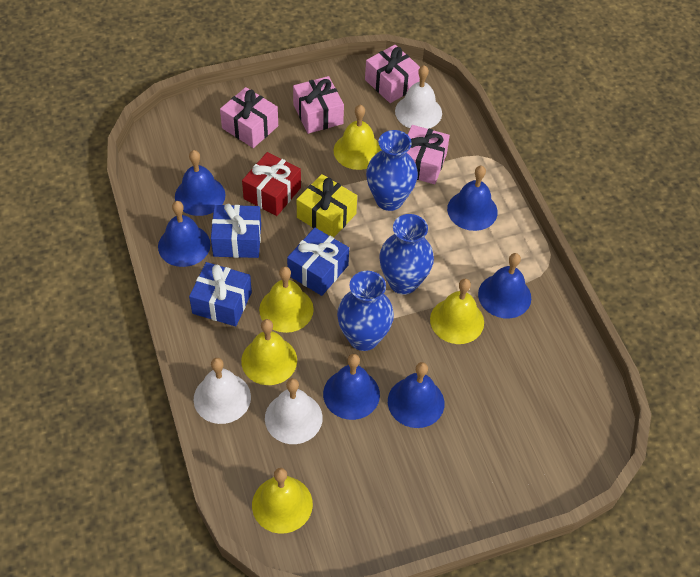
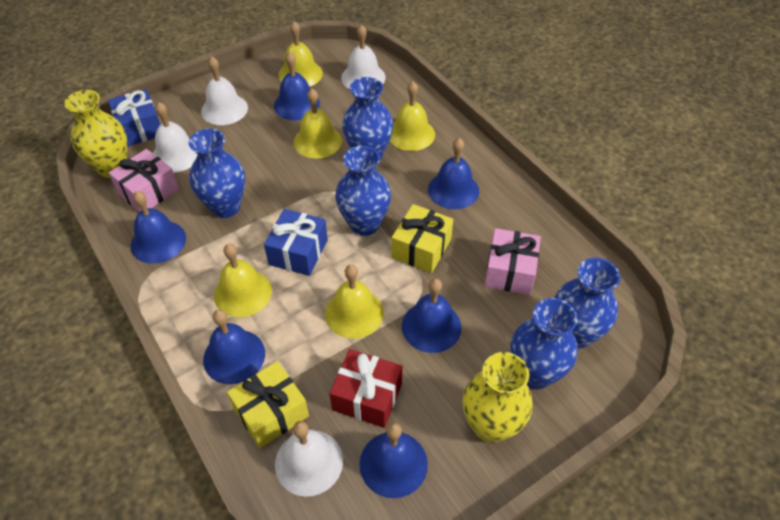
blue gift: [189,262,252,327] [211,204,261,258] [287,228,349,296] = 3 -> [108,89,160,147] [264,209,328,276] = 2
blue vase: [337,271,394,351] [366,130,418,211] [379,214,434,295] = 3 -> [189,128,245,218] [335,146,391,236] [342,77,393,160] [511,298,578,390] [554,258,621,349] = 5
pink gift: [220,87,278,148] [293,76,344,134] [365,45,420,103] [407,125,450,184] = 4 -> [109,149,179,212] [484,228,541,295] = 2
white bell: [194,358,251,424] [265,378,323,444] [395,65,442,129] = 3 -> [153,102,198,172] [201,56,248,125] [275,421,343,497] [341,24,386,89] = 4
yellow gift: [297,174,357,237] = 1 -> [227,361,309,448] [392,204,453,273] = 2
yellow vase: none = 0 -> [64,90,127,178] [462,352,533,443] = 2

